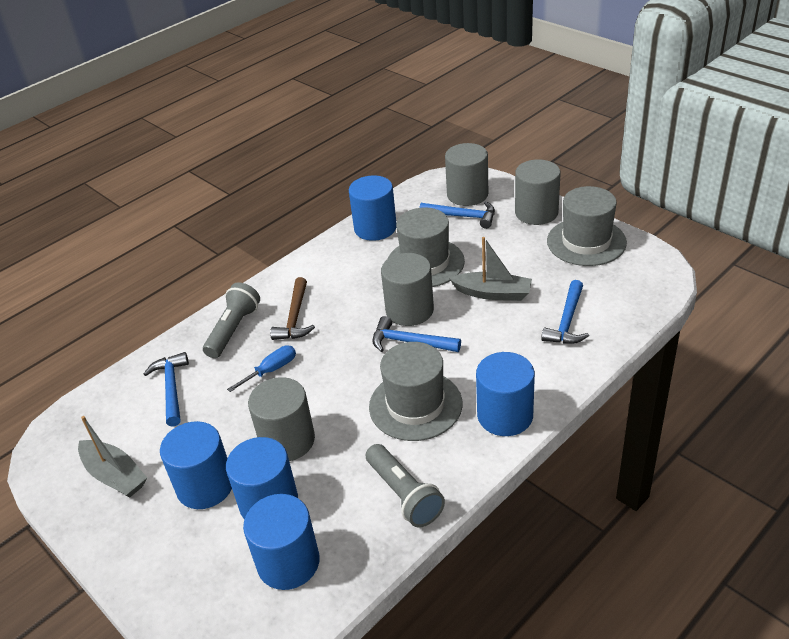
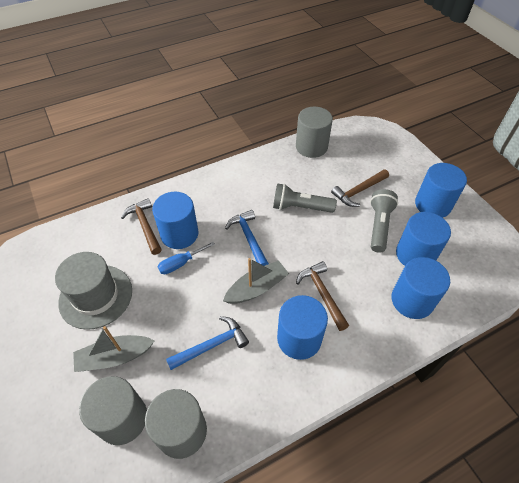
blue hammer: [144,352,189,427] [372,316,461,352] [420,201,495,229] [541,280,589,344] = 4 -> [166,316,249,370] [225,210,269,266] = 2
brown hammer: [270,277,315,340] = 1 -> [121,198,162,255] [296,261,349,331] [331,169,389,207] = 3
grey cylinder: [248,377,315,461] [381,253,434,326] [445,143,488,206] [515,159,561,225] = 4 -> [79,376,147,445] [145,389,207,459] [296,107,333,158] = 3
grey hat: [369,342,462,441] [388,207,465,287] [547,186,627,266] = 3 -> [55,252,132,330] = 1

